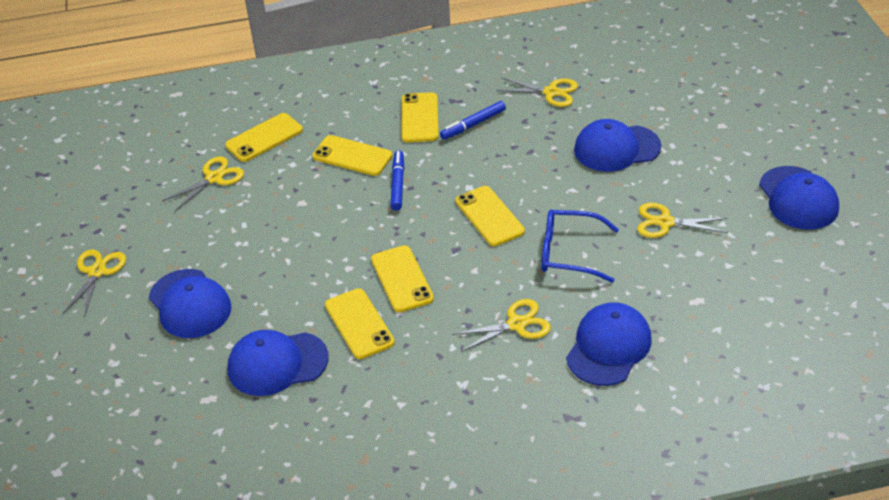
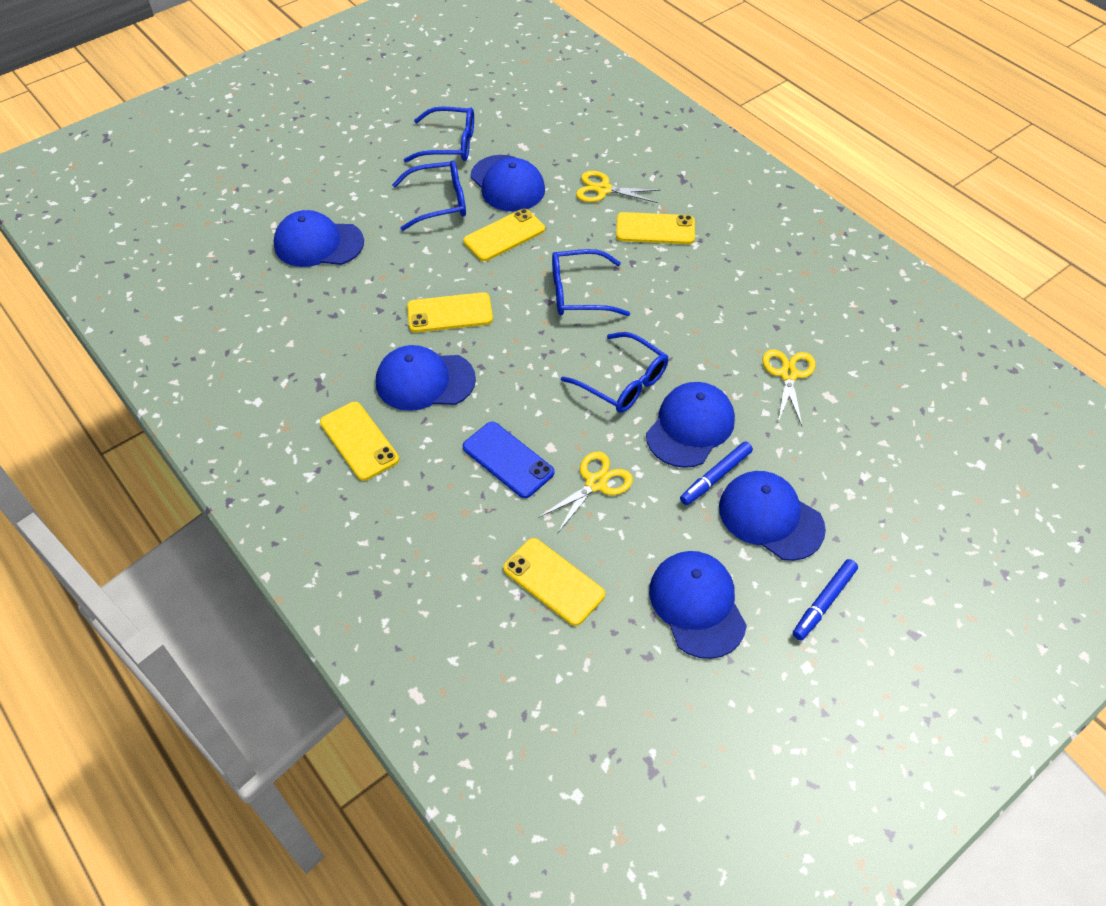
blue cap: [149,269,232,338] [227,330,329,396] [566,302,652,386] [574,119,661,172] [759,166,839,230] = 5 -> [274,210,364,267] [376,345,476,411] [470,155,545,212] [646,382,735,468] [649,551,747,659] [719,471,826,561] = 6
blue glasses: [542,210,619,283] = 1 -> [392,160,466,231] [404,106,474,162] [552,249,630,316] [561,332,668,413] = 4
blue phone: none = 0 -> [463,422,554,498] = 1
yellow phone: [225,113,303,162] [312,135,392,176] [325,288,395,359] [371,245,434,312] [402,92,439,142] [456,186,525,246] = 6 -> [320,402,399,481] [407,292,493,333] [464,209,545,261] [503,538,605,626] [616,212,695,244] = 5
yellow scissors: [63,249,126,318] [162,157,244,211] [452,299,551,352] [497,78,578,107] [637,203,728,238] = 5 -> [538,451,633,534] [576,171,661,203] [762,349,816,426] = 3

